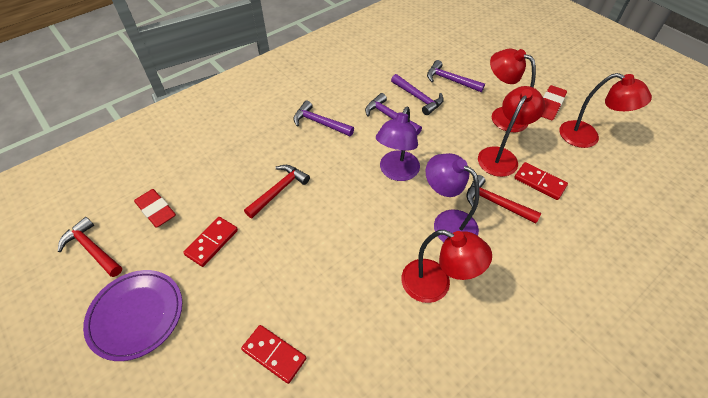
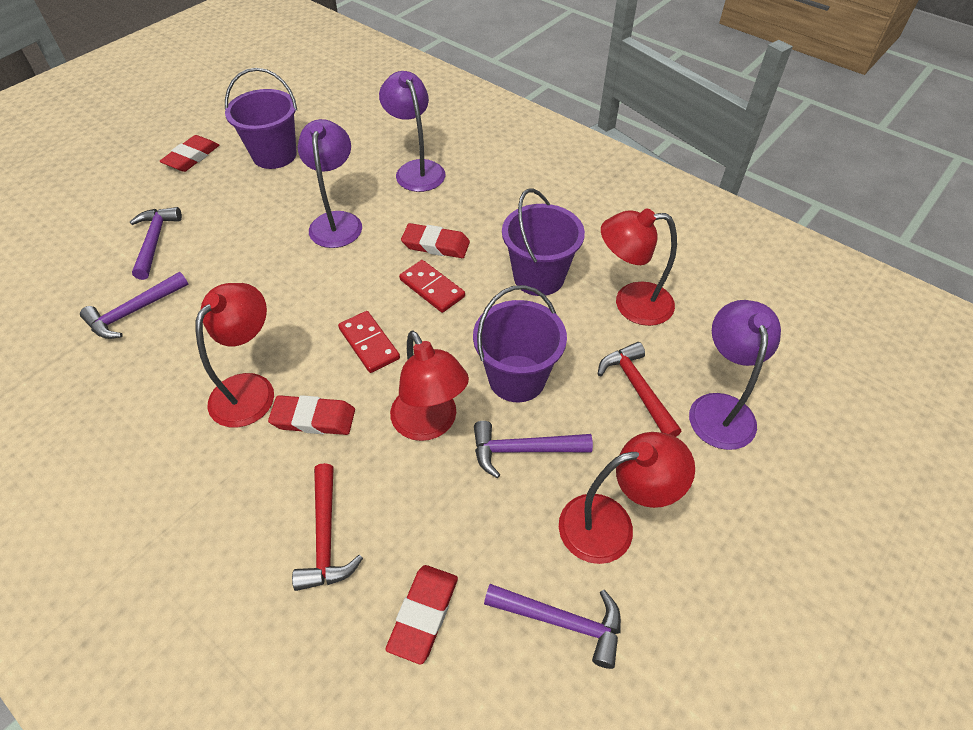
purple bucket: none = 0 -> [225,68,297,169] [473,285,567,402] [502,189,585,296] = 3
purple lamp: [376,107,420,181] [426,153,480,242] = 2 -> [298,119,362,248] [379,71,445,192] [689,300,781,450] = 3
purple plate: [83,270,182,361] = 1 -> none = 0
red domino: [183,217,238,267] [241,325,306,384] [514,162,568,200] = 3 -> [338,311,400,373] [399,260,465,313] = 2
red eraser: [134,189,176,228] [541,85,567,120] = 2 -> [160,135,219,172] [268,395,355,435] [385,565,458,664] [401,223,470,258] = 4
red hammer: [58,217,122,277] [244,165,310,218] [467,175,541,224] = 3 -> [292,463,363,591] [598,342,682,437] = 2

